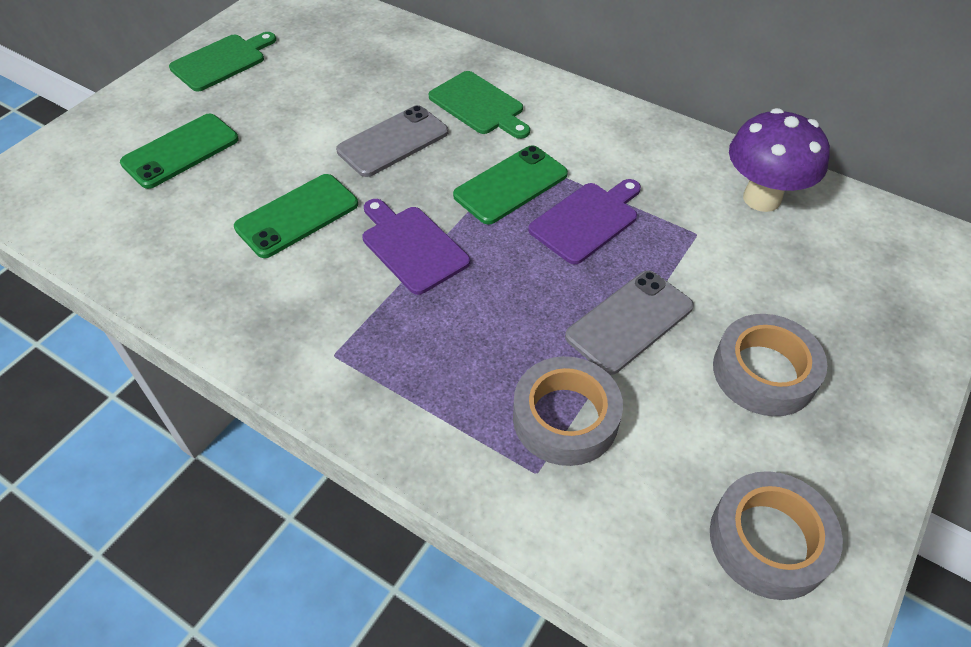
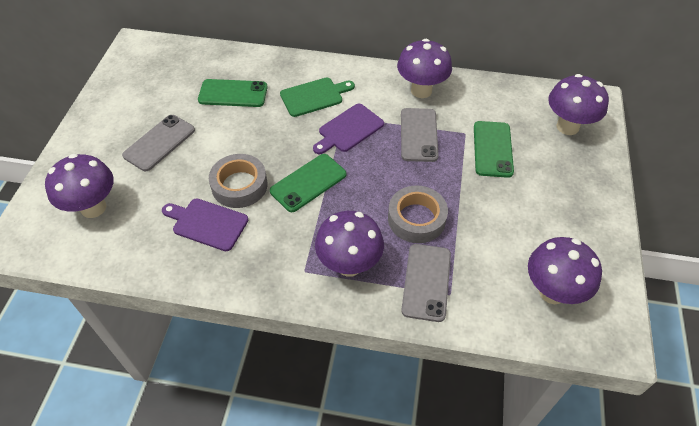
green cutting board: [169,32,276,92] [429,71,530,139] = 2 -> [280,77,355,117] = 1
grey phone: [336,105,448,177] [565,270,694,375] = 2 -> [122,115,195,171] [401,108,439,162] [401,244,451,322] = 3
grey tape: [513,356,623,466] [710,471,843,600] [713,314,827,416] = 3 -> [209,154,267,208] [388,186,448,243] = 2
purple mushroom: [729,108,830,212] = 1 -> [45,154,114,218] [315,211,384,277] [397,39,452,98] [528,237,602,304] [548,74,609,135] = 5

